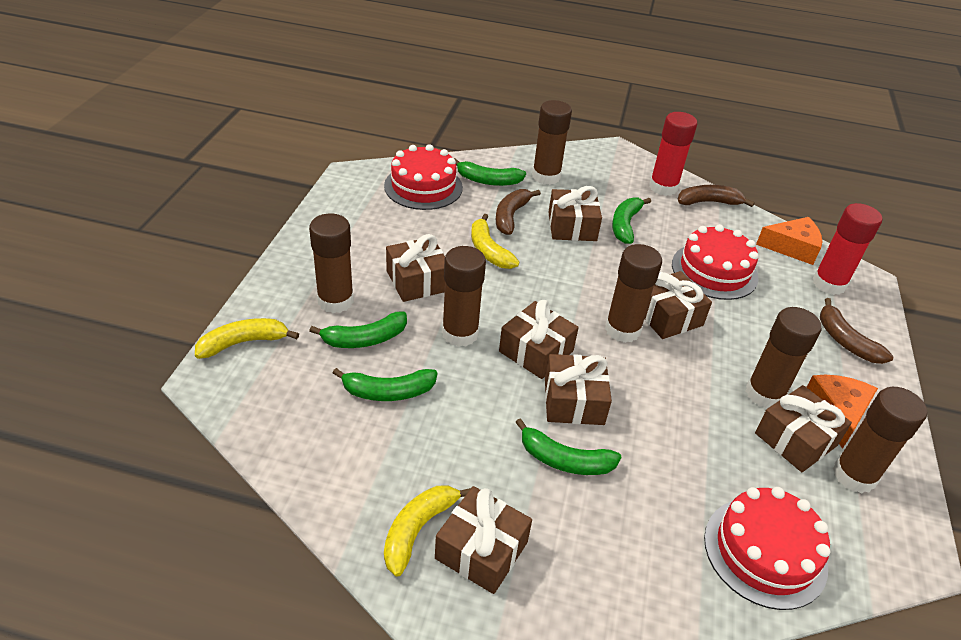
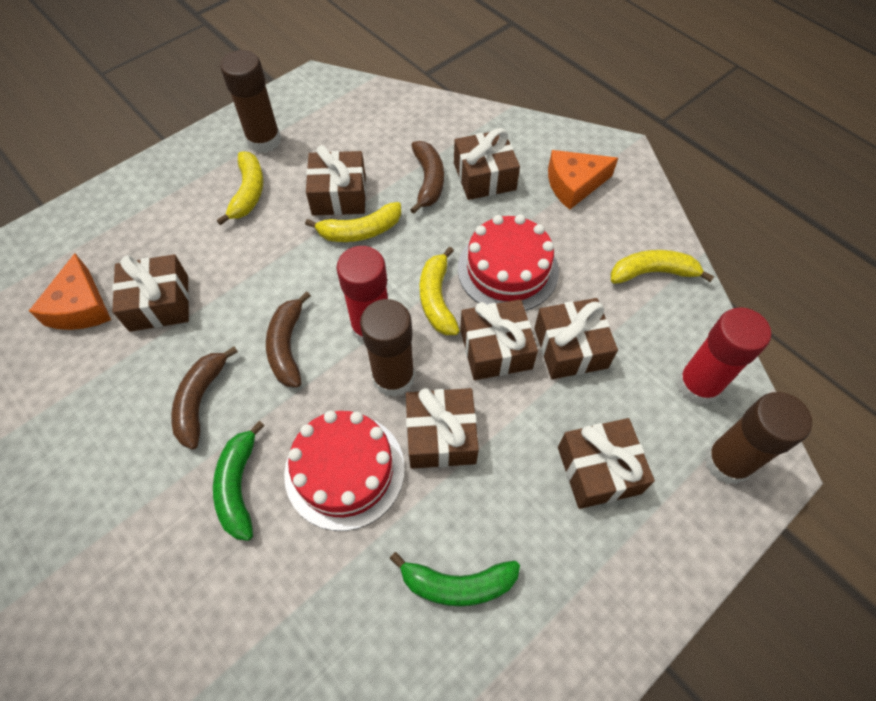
brown glue stick: [309,214,354,313] [442,246,486,347] [532,100,572,185] [605,244,662,343] [746,307,821,409] [833,387,927,493] = 6 -> [220,50,281,153] [360,299,415,397] [704,392,812,484] = 3
green banana: [309,311,407,348] [333,368,438,401] [454,158,526,186] [515,418,622,475] [612,197,651,244] = 5 -> [213,421,265,541] [390,552,520,607] = 2
red cake: [384,144,463,210] [672,224,759,300] [704,487,830,610] = 3 -> [284,411,405,531] [458,215,559,311] = 2
yellow banana: [195,318,299,359] [384,485,471,577] [471,214,519,269] = 3 -> [217,151,263,225] [305,202,401,242] [420,247,460,335] [611,250,714,284] = 4

